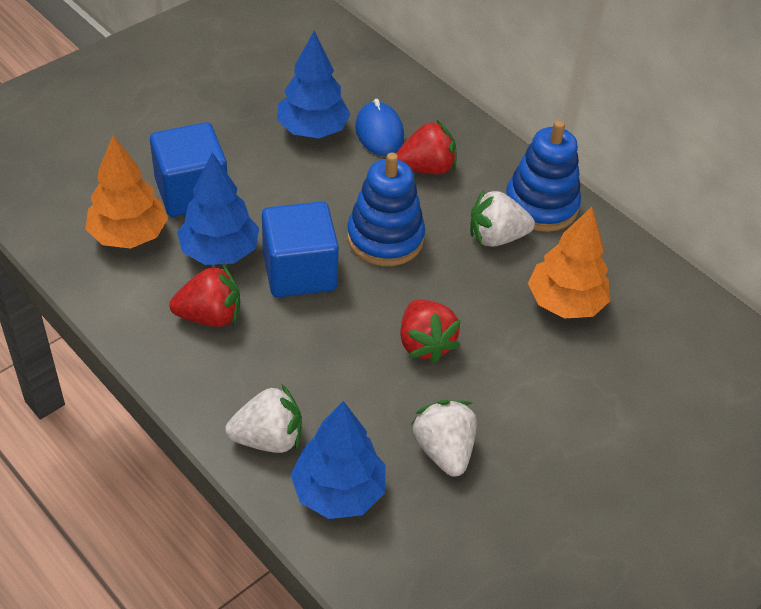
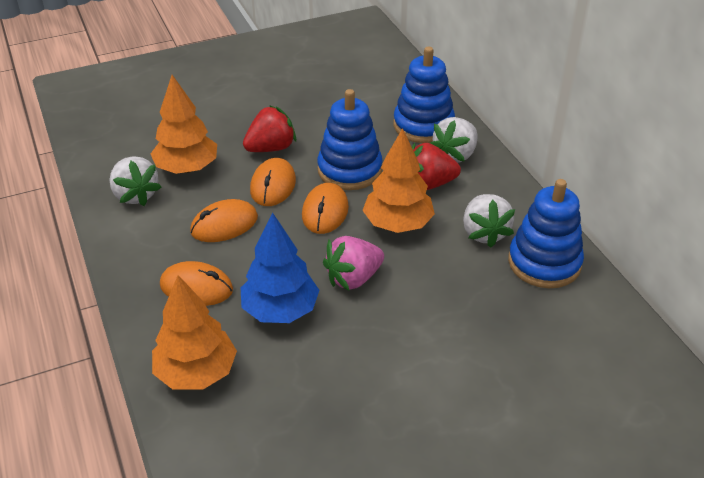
blue cube: [150,122,227,217] [262,201,339,297] = 2 -> none = 0
blue mouse: [355,99,404,156] = 1 -> none = 0
blue stacking toy: [347,152,425,266] [506,120,581,232] = 2 -> [317,89,382,190] [394,47,455,143] [508,179,584,288] = 3
blue tree: [177,152,259,265] [277,31,351,138] [291,401,386,519] = 3 -> [240,212,319,323] = 1
orange mouse: none = 0 -> [160,261,233,306] [190,199,258,242] [250,158,296,206] [302,183,349,234] = 4
orange tree: [85,136,168,249] [528,207,611,318] = 2 -> [151,75,217,174] [152,275,237,390] [362,128,435,233] = 3
pink strawberry: none = 0 -> [323,236,384,290] = 1
red strawberry: [169,264,240,327] [396,120,457,174] [400,299,461,364] = 3 -> [243,105,296,152] [412,143,461,190] = 2

